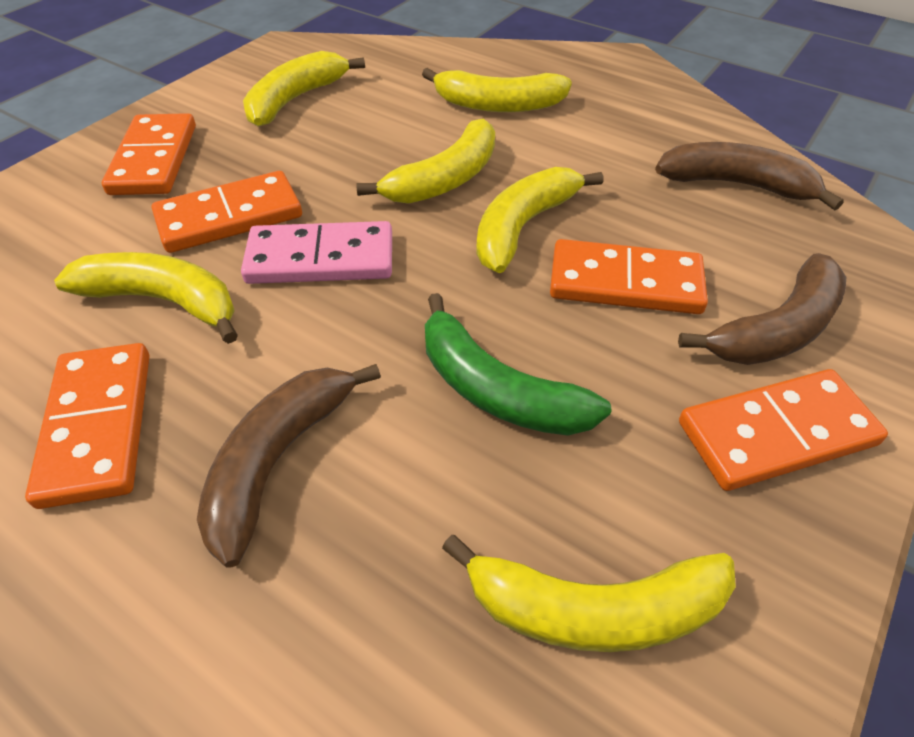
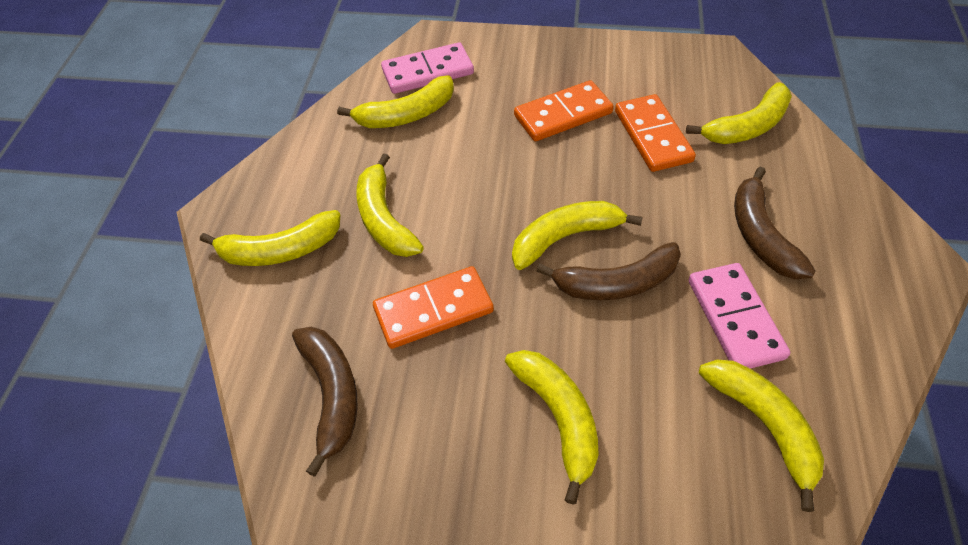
green banana: [425,293,612,435] = 1 -> none = 0
orange domino: [25,343,150,509] [102,113,196,195] [152,171,302,253] [550,239,708,314] [679,369,888,491] = 5 -> [373,266,494,349] [514,80,614,141] [615,94,696,172] = 3
pink domino: [241,221,392,284] = 1 -> [381,42,474,94] [689,263,790,369] = 2
yellow banana: [54,252,238,344] [243,51,365,127] [356,119,495,204] [422,68,572,112] [442,535,736,652] [476,167,604,273] = 6 -> [200,210,340,266] [337,76,454,128] [356,153,424,257] [505,350,599,505] [512,201,643,270] [686,82,792,144] [699,360,824,512] = 7

